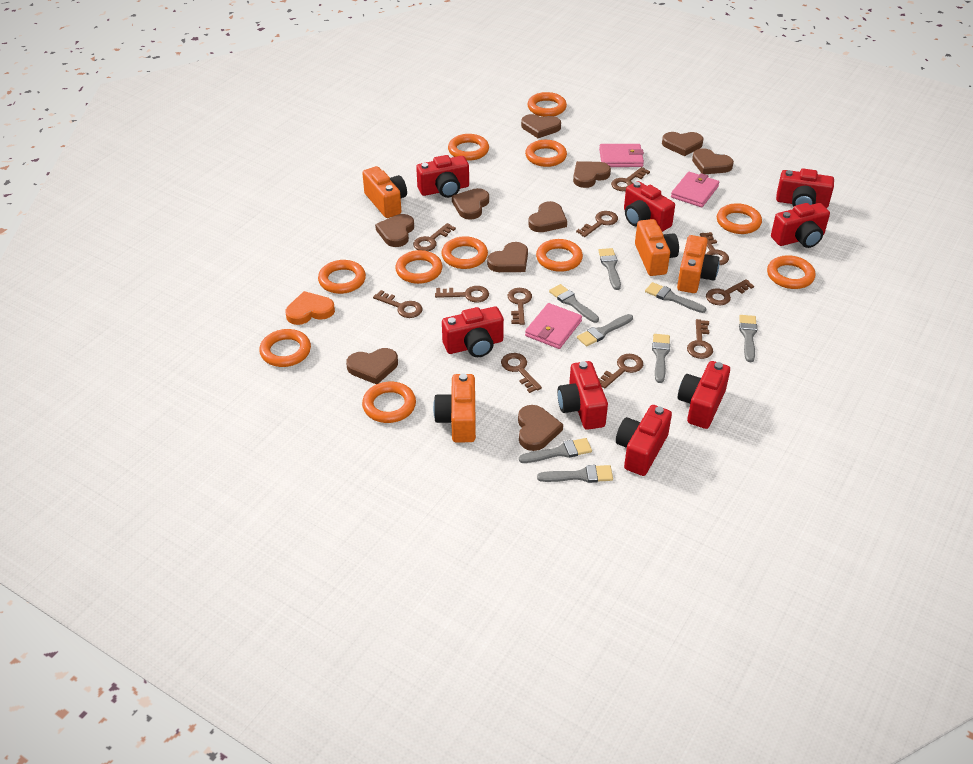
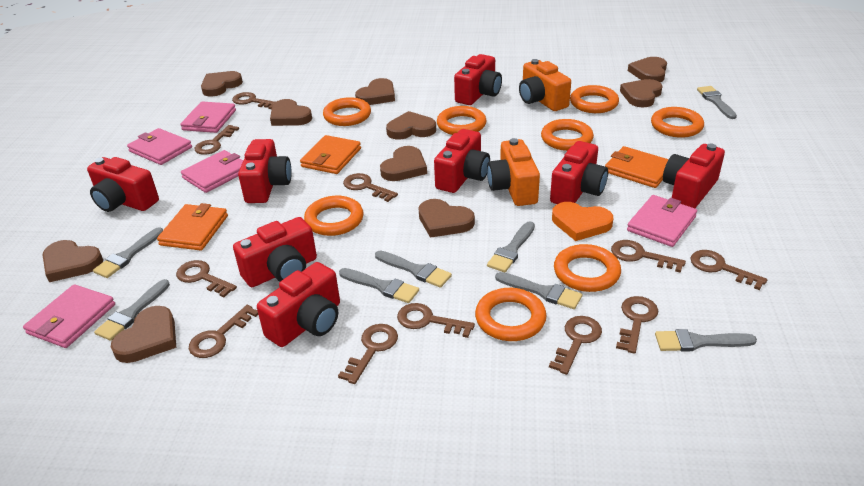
orange camera: [362,166,407,218] [433,373,476,442] [635,219,679,276] [677,235,720,293] = 4 -> [487,138,540,206] [519,59,571,111] = 2
orange ring: [259,329,311,367] [318,260,366,294] [362,382,416,423] [395,250,443,284] [441,236,488,269] [448,134,489,161] [525,140,567,167] [527,92,567,117] [536,239,583,272] [717,203,762,234] [767,255,816,289] = 11 -> [304,196,364,236] [323,97,371,126] [437,106,486,135] [475,288,547,341] [541,119,594,151] [554,244,621,292] [570,85,619,113] [651,107,704,138] = 8
orange wallet: none = 0 -> [157,203,228,251] [300,135,361,174] [605,146,669,188] = 3
pink wallet: [525,303,582,349] [599,144,644,167] [671,172,719,207] = 3 -> [23,284,115,348] [127,128,192,165] [180,101,236,133] [181,150,243,193] [627,195,697,247] = 5

